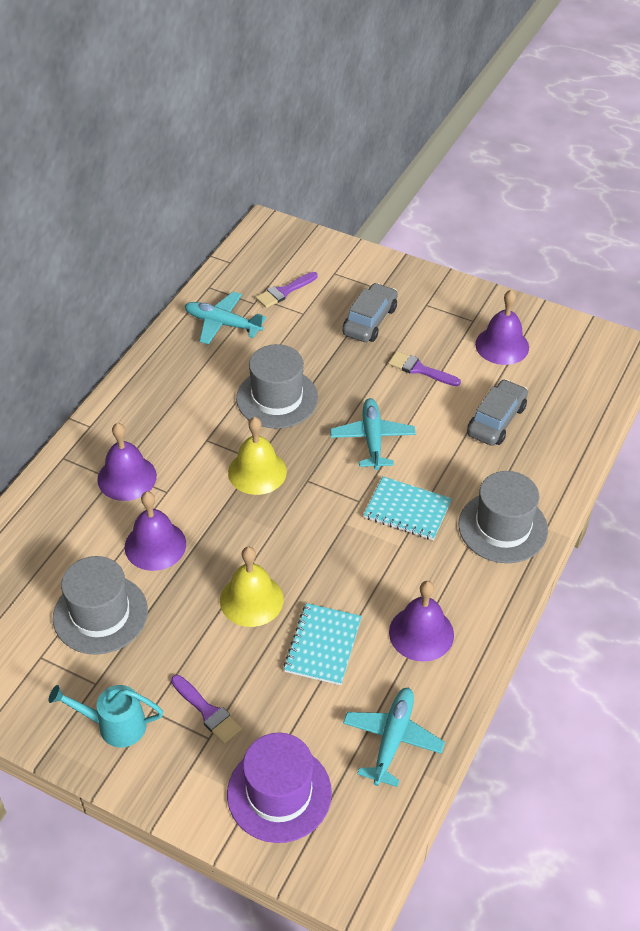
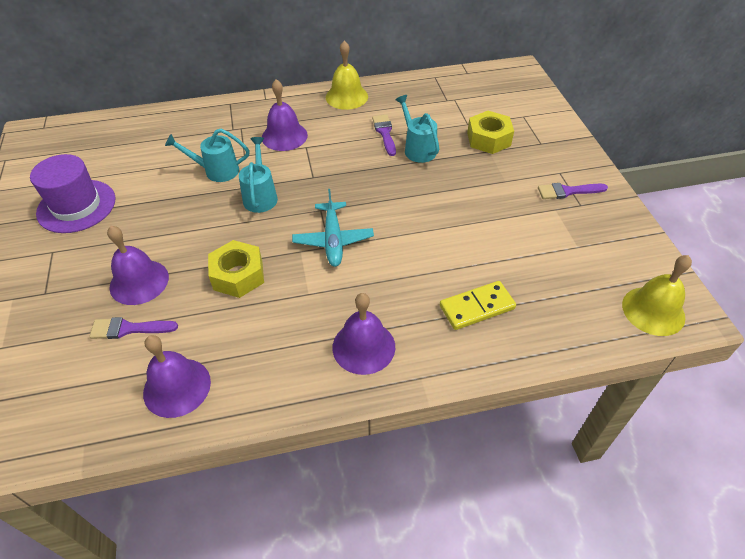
grey car: [342,283,398,342] [467,379,528,446] = 2 -> none = 0
grey hat: [53,556,148,655] [236,344,318,429] [459,471,548,563] = 3 -> none = 0
turquoise notebook: [284,603,362,685] [363,477,452,540] = 2 -> none = 0
turquoise plane: [185,292,266,345] [330,398,416,470] [343,687,445,787] = 3 -> [292,189,374,267] = 1
turquoise watering can: [49,685,163,747] = 1 -> [165,129,250,182] [239,137,278,213] [396,95,439,163] = 3
yellow domino: none = 0 -> [440,281,516,330] = 1
yellow nut: none = 0 -> [208,240,264,298] [467,111,514,154] = 2

